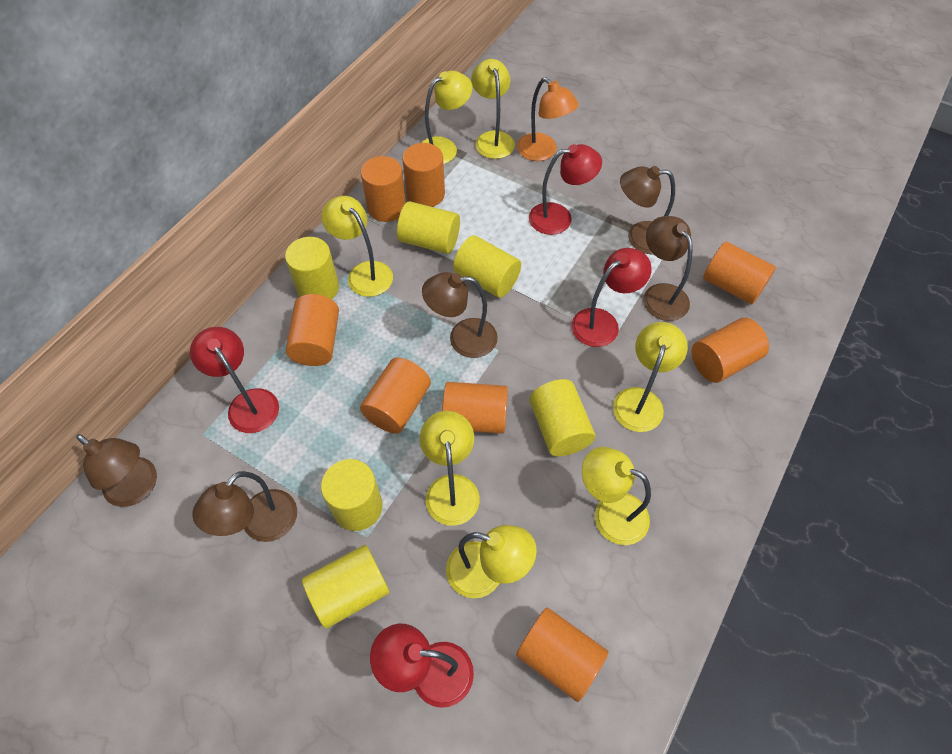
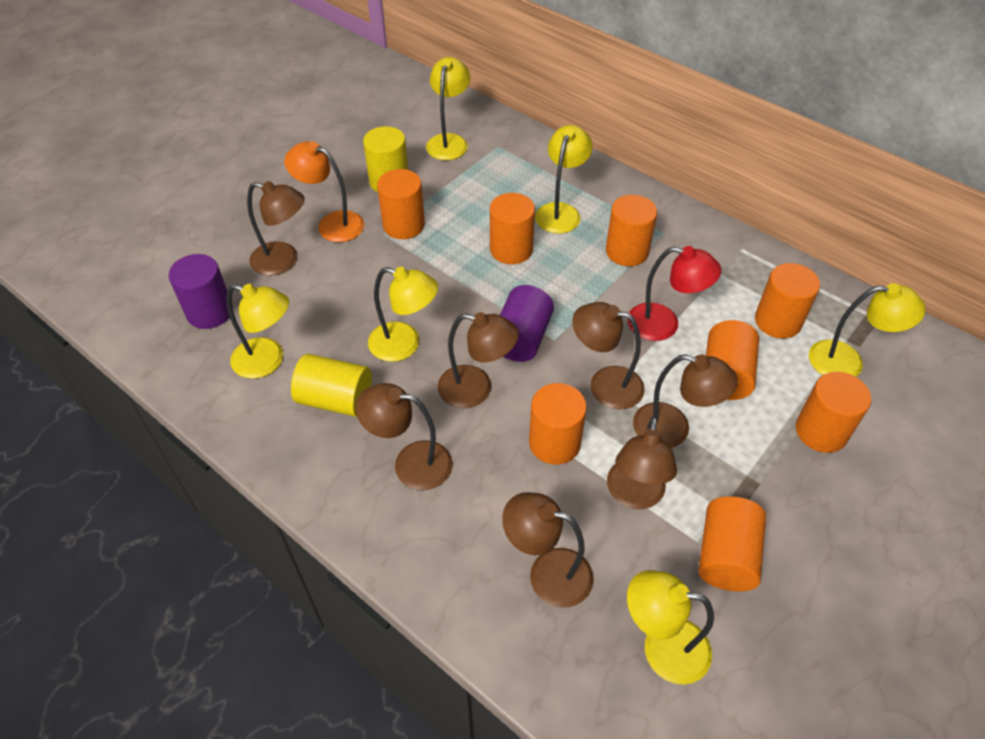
brown lamp: [76,434,157,507] [192,471,297,542] [422,272,498,358] [620,166,675,255] [643,216,693,321] = 5 -> [247,181,305,276] [356,383,453,490] [437,312,519,408] [502,492,594,608] [572,302,645,409] [607,416,677,509] [633,354,738,448] = 7
purple cylinder: none = 0 -> [169,254,233,329] [500,285,554,362] = 2
red lamp: [190,327,279,433] [370,624,474,708] [529,144,602,235] [571,248,652,347] = 4 -> [627,246,721,341] = 1
yellow cylinder: [285,237,339,299] [302,545,390,629] [321,459,383,531] [397,201,460,254] [453,235,521,298] [529,379,596,456] = 6 -> [291,354,372,417] [363,126,408,192] = 2
yellow lamp: [321,196,393,297] [420,411,480,526] [421,71,472,164] [446,525,537,598] [471,59,515,159] [582,447,651,545] [613,322,688,432] = 7 -> [227,284,289,379] [368,267,438,362] [426,57,470,160] [535,125,593,234] [627,570,714,685] [809,283,926,377] = 6

